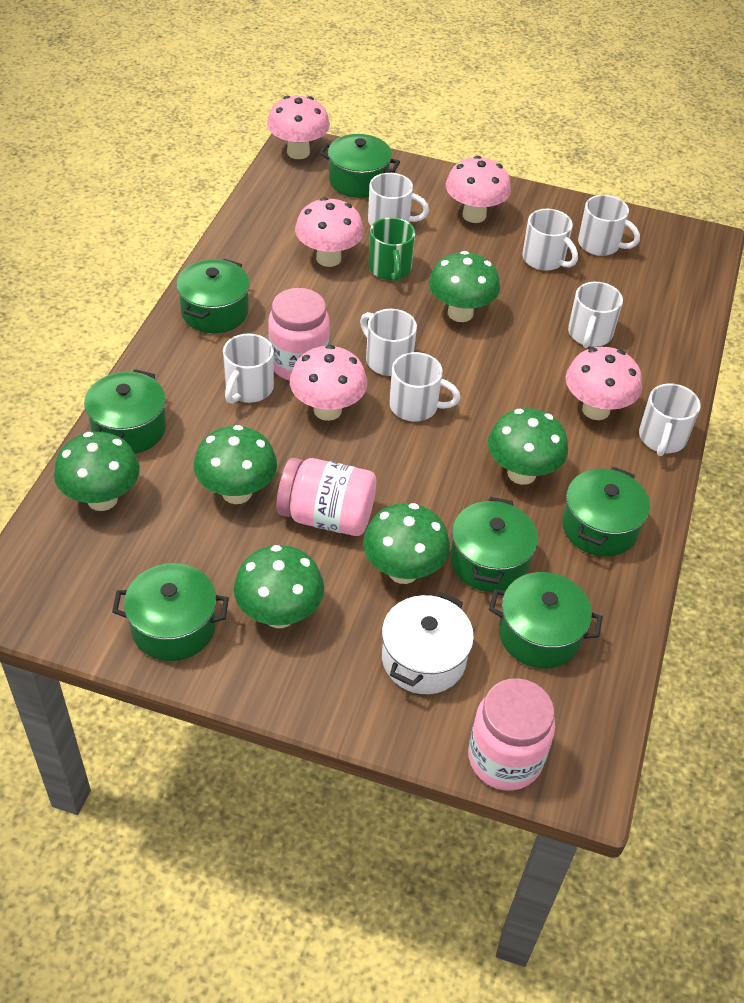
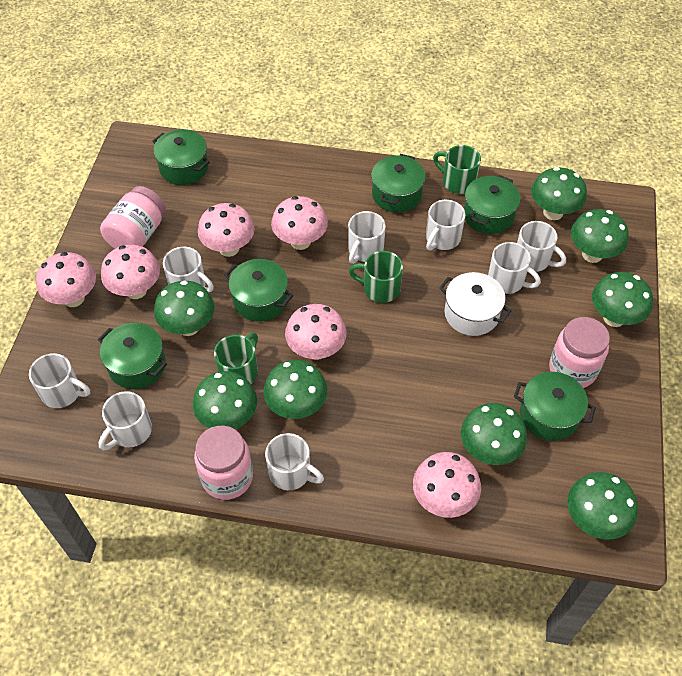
green mug: [369,217,415,282] = 1 -> [214,333,258,384] [349,251,403,303] [433,145,481,194] = 3
green mushroom: [54,432,140,511] [194,425,277,504] [234,545,324,628] [363,503,450,584] [429,251,500,322] [488,408,568,485] = 6 -> [154,280,215,336] [193,371,257,429] [264,360,327,419] [461,403,527,465] [531,167,587,220] [567,472,638,539] [571,209,628,263] [592,272,653,327] = 8
green pot: [84,369,166,454] [112,563,229,661] [176,259,250,333] [319,134,400,198] [450,497,538,592] [489,572,603,669] [562,466,650,557] = 7 -> [98,323,167,389] [152,129,210,185] [224,259,293,322] [371,154,426,213] [464,175,520,234] [514,372,596,441] = 6
pink mushroom: [267,96,330,159] [290,345,367,421] [295,197,364,267] [446,156,511,223] [566,347,642,420] = 5 -> [36,252,96,307] [101,245,160,299] [198,203,255,257] [271,196,328,250] [285,304,347,360] [413,452,481,518] = 6

